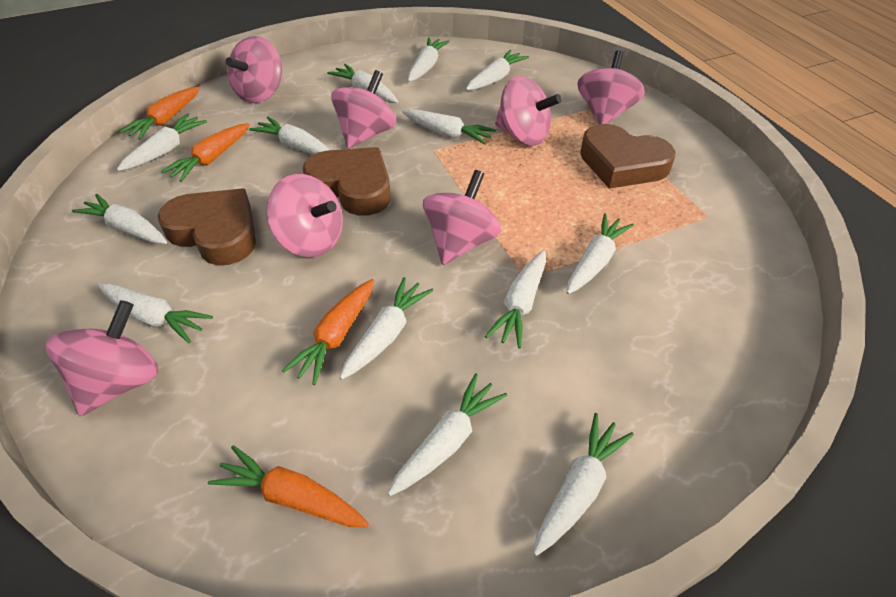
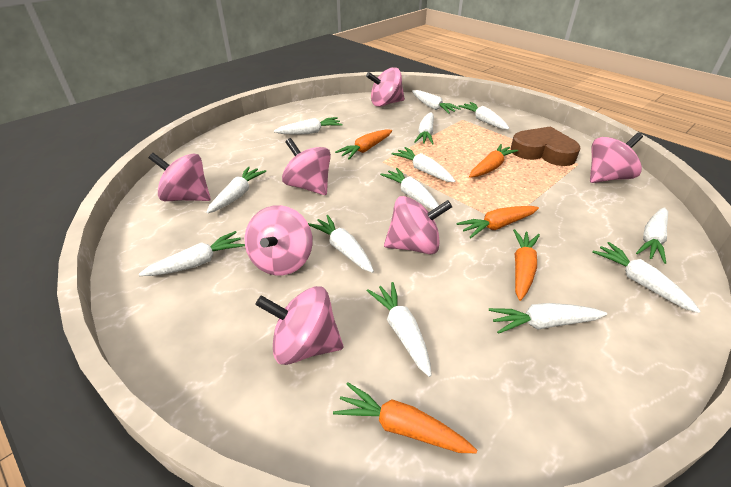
brown heart: [157,189,256,265] [303,147,391,216] [580,124,676,189] = 3 -> [511,126,581,166] = 1
orange carrot: [119,87,200,139] [161,123,250,182] [208,445,369,527] [282,279,374,385] = 4 -> [333,382,477,453] [335,129,392,159] [457,206,539,238] [469,144,518,178] [513,229,540,301] = 5

